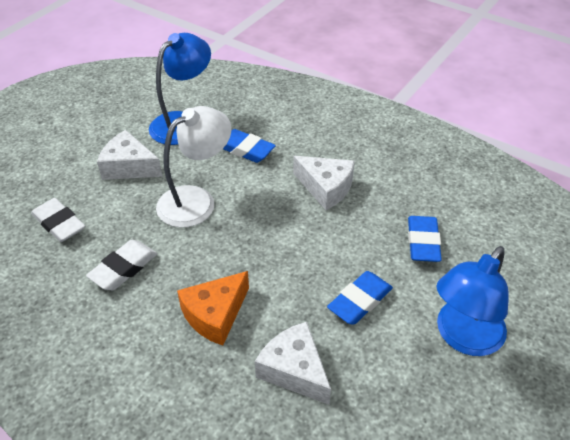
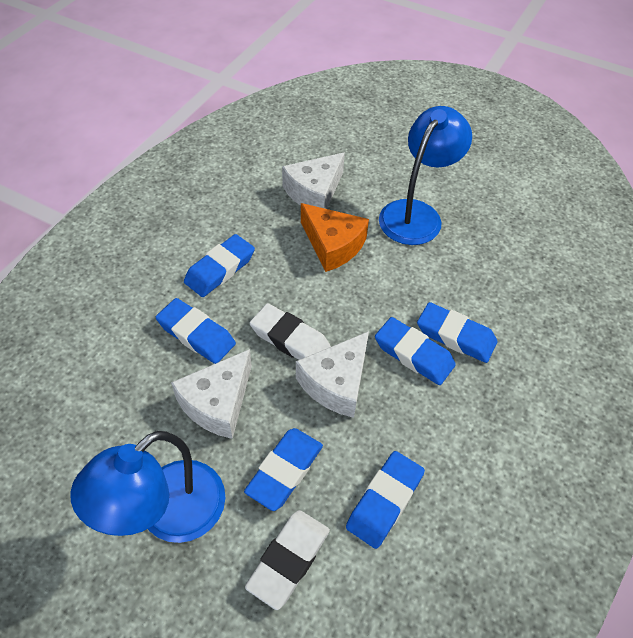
blue eraser: [223,129,276,163] [327,271,393,325] [408,216,442,262] = 3 -> [156,298,236,364] [184,234,255,297] [244,428,323,511] [346,451,425,549] [375,317,456,385] [417,302,497,363] = 6
white lamp: [156,106,232,228] = 1 -> none = 0

